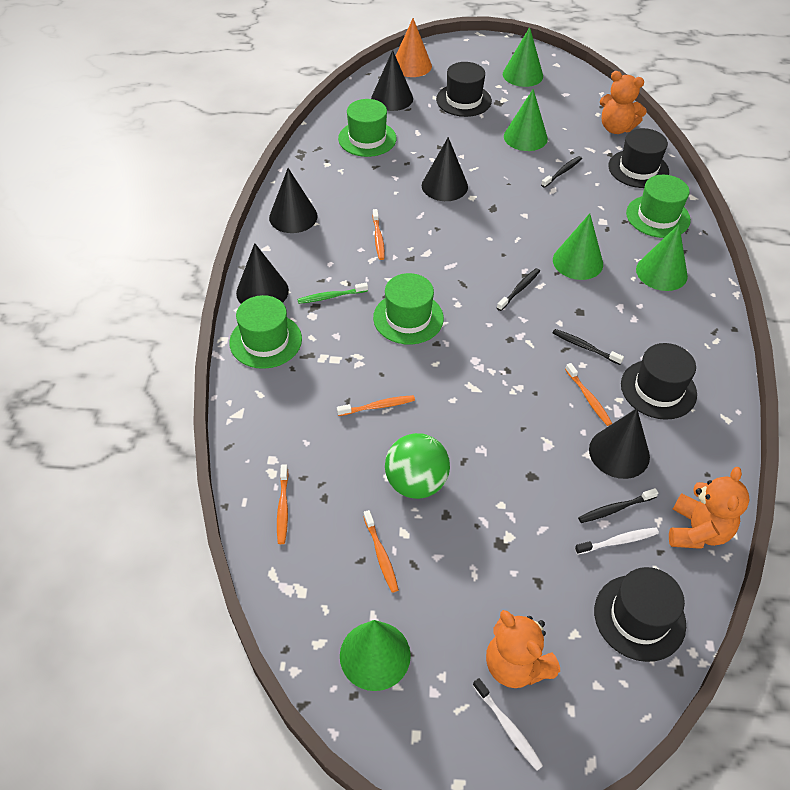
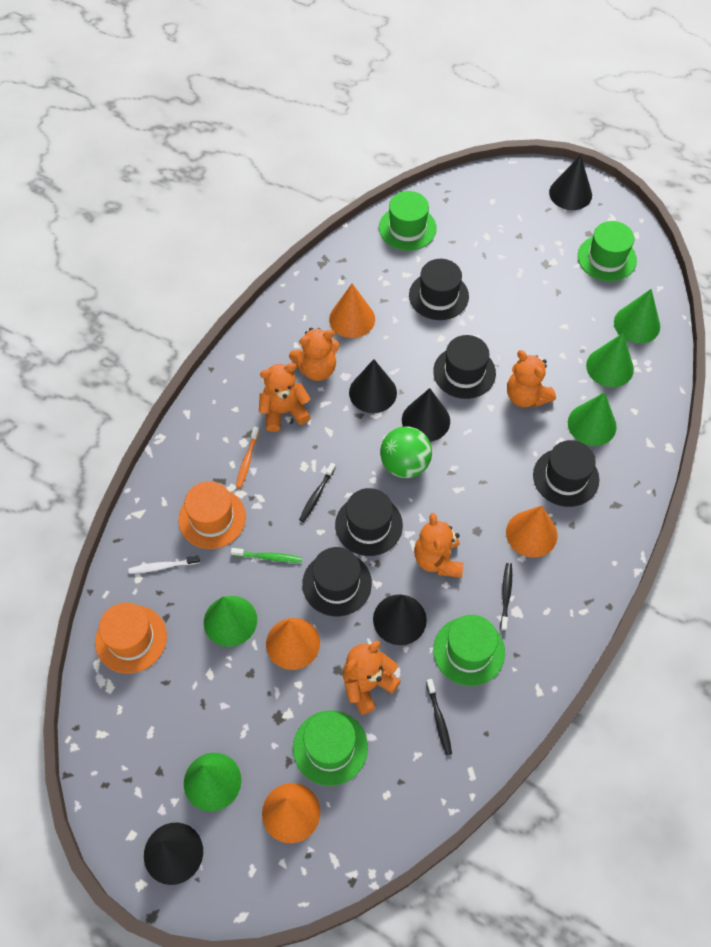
black hat: [436,62,492,117] [594,567,686,662] [608,128,669,188] [621,343,697,420] = 4 -> [302,547,372,616] [335,488,403,556] [409,259,469,320] [433,335,496,399] [533,440,599,507] = 5
black toothbrush: [497,268,540,311] [541,156,582,188] [553,329,624,365] [578,488,658,523] = 4 -> [299,463,336,522] [426,679,452,756] [500,563,512,631] = 3
orange cone: [396,18,432,77] = 1 -> [262,783,320,843] [266,618,320,670] [329,284,375,338] [506,506,557,558] = 4
orange hat: none = 0 -> [95,603,167,674] [178,481,246,549] = 2
orange teddy bear: [486,610,560,688] [600,71,647,134] [669,467,749,549] = 3 -> [259,363,311,432] [289,328,339,381] [343,641,401,715] [414,513,464,578] [507,350,556,408] = 5
orange toothbrush: [277,464,289,544] [337,395,415,416] [363,510,399,593] [372,209,385,260] [565,363,612,426] = 5 -> [236,427,259,488] = 1
white toothbrush: [473,678,543,771] [575,527,659,555] = 2 -> [128,555,200,574] = 1

